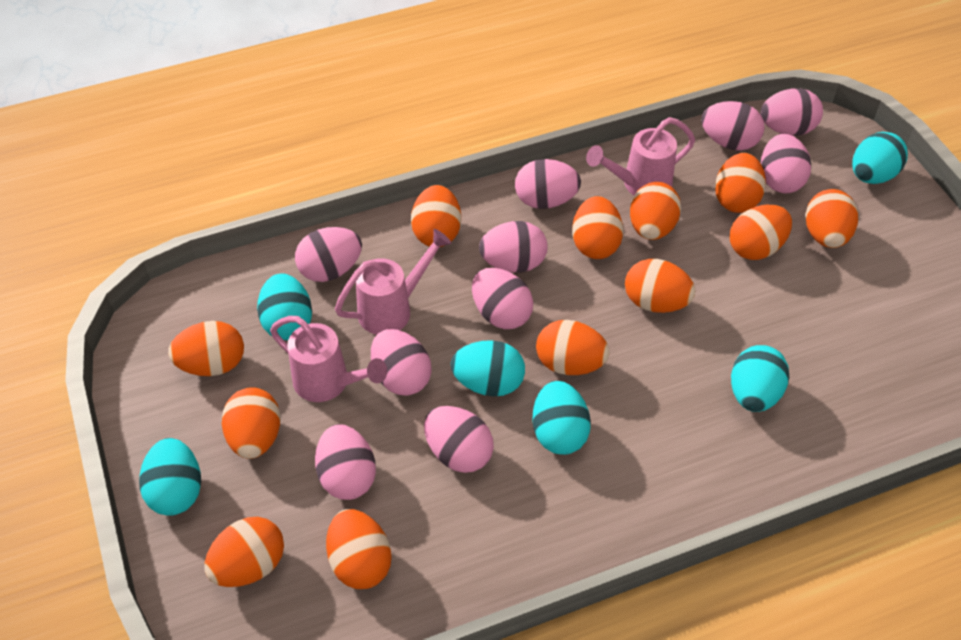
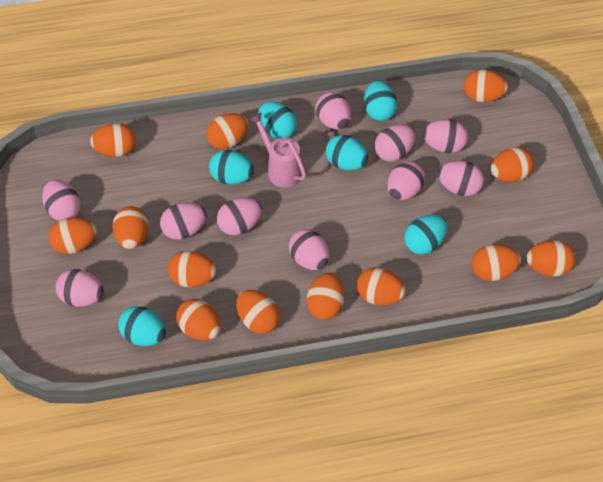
orange egg: [168,321,244,376] [204,517,284,587] [222,387,281,459] [326,509,392,589] [411,185,461,247] [536,320,609,375] [572,196,623,259] [625,259,695,313] [630,182,681,240] [715,153,766,213] [730,205,792,260] [806,189,858,248] = 12 -> [48,217,97,254] [90,123,136,157] [112,206,149,249] [167,251,216,287] [176,299,221,341] [206,113,248,149] [236,290,280,334] [307,273,344,320] [357,268,405,306] [464,70,508,102] [472,244,521,281] [491,147,534,182] [526,240,575,276] = 13
pink watering can: [270,316,387,402] [335,229,452,335] [586,117,695,195] = 3 -> [249,112,306,188] = 1

